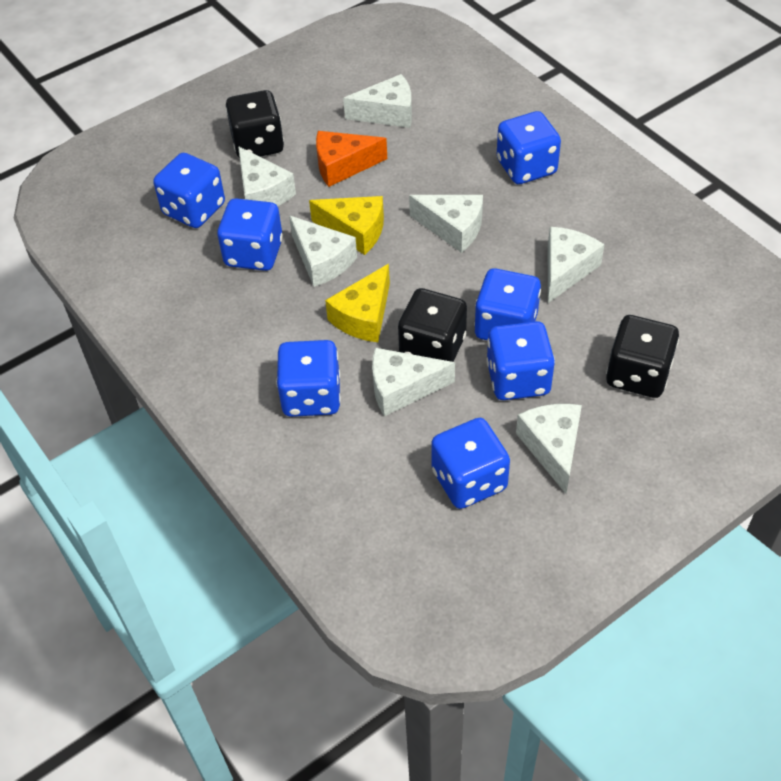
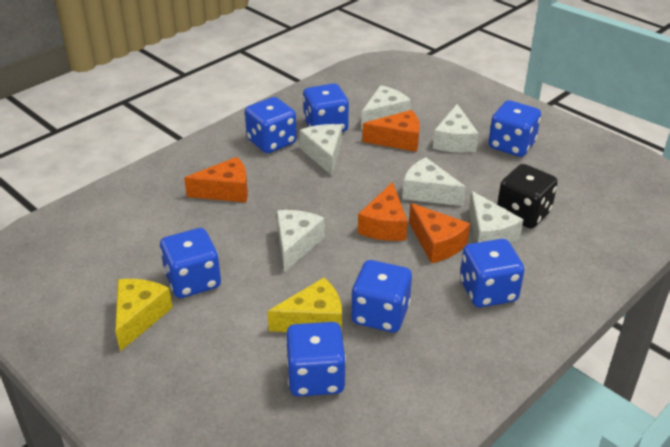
black dice: [226,90,284,158] [398,288,467,362] [606,315,679,398] = 3 -> [497,164,558,228] = 1
orange cheese: [316,131,387,187] = 1 -> [184,157,248,202] [358,182,407,241] [362,110,420,152] [409,203,470,263] = 4
white cheese: [238,146,296,206] [289,215,357,287] [343,74,412,128] [372,348,455,416] [409,195,483,253] [516,404,582,494] [548,227,605,303] = 7 -> [276,210,325,273] [299,124,342,175] [361,85,411,130] [402,157,466,206] [433,104,479,153] [469,191,524,244] = 6

